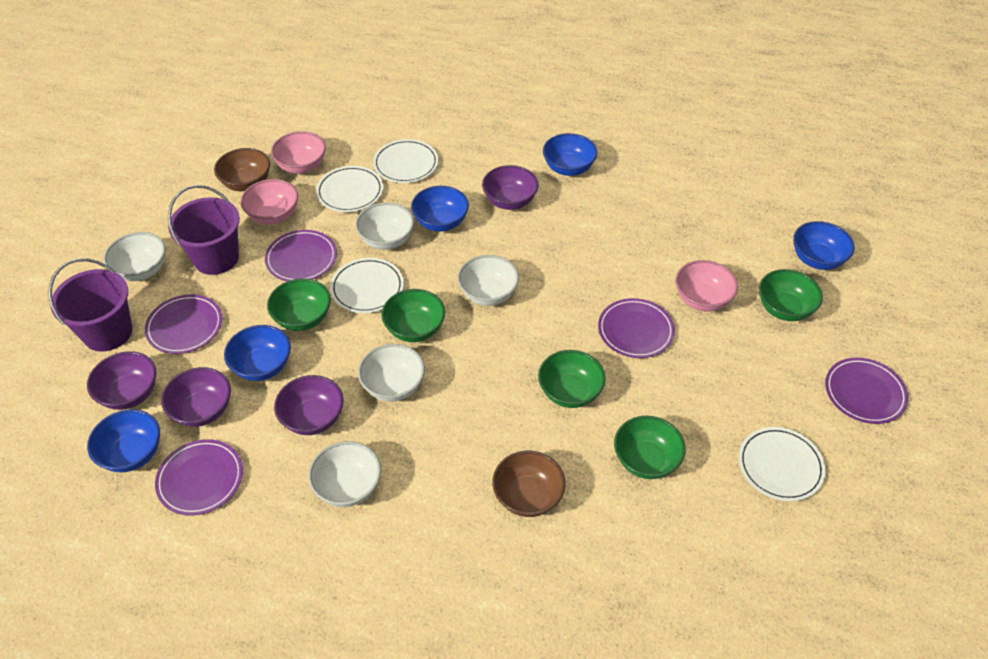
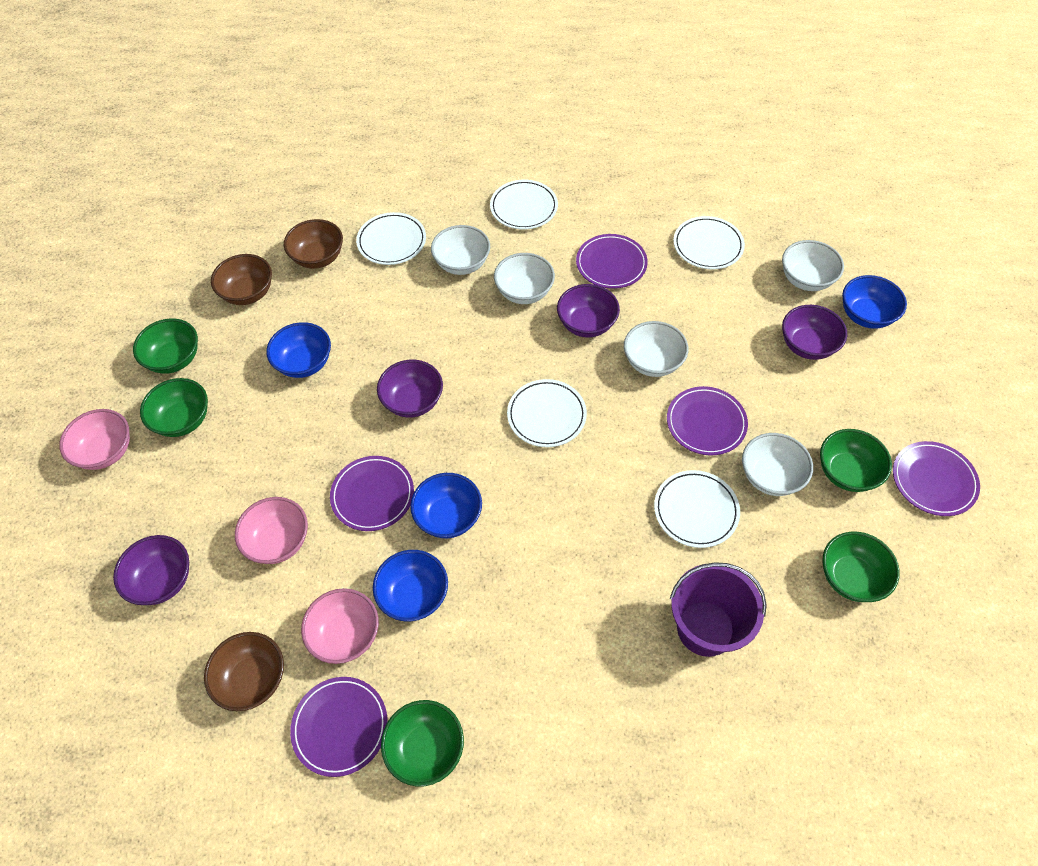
blue bowl: [87,409,160,472] [224,325,291,381] [411,186,469,232] [543,133,597,176] [793,221,855,270] = 5 -> [266,322,331,378] [373,550,448,621] [410,473,482,538] [842,275,907,329] = 4
brown bowl: [214,148,270,191] [492,451,566,517] = 2 -> [204,632,284,711] [211,254,272,305] [284,219,343,269] = 3
purple bucket: [48,258,132,352] [168,185,240,275] = 2 -> [670,562,767,657] = 1
white plate: [316,166,383,212] [330,258,404,313] [373,139,438,183] [739,427,826,501] = 4 -> [356,212,426,265] [490,180,558,230] [507,379,587,447] [654,470,740,548] [673,216,745,269] = 5

